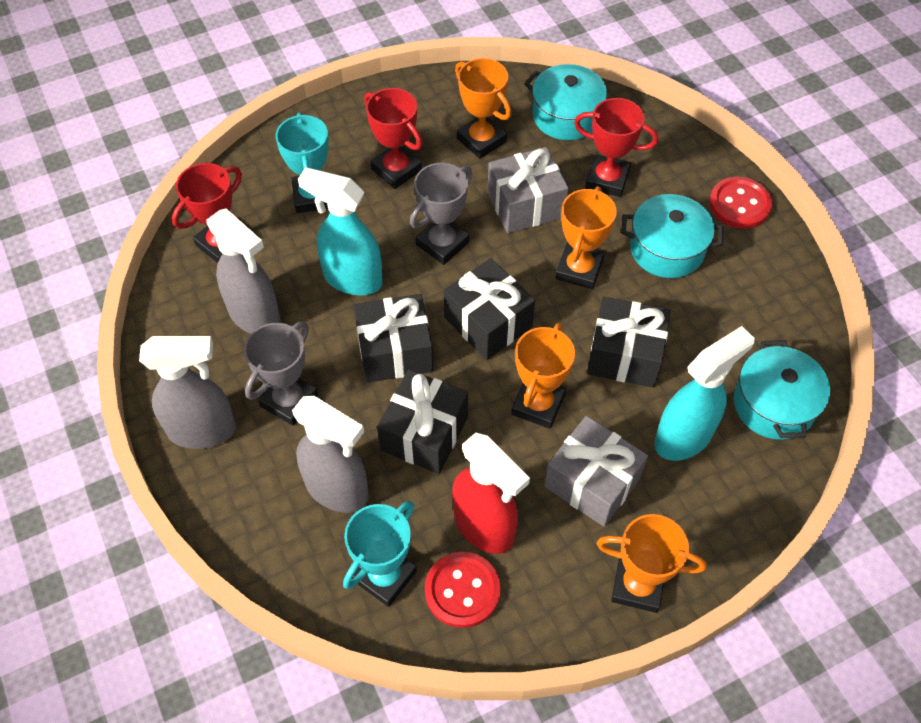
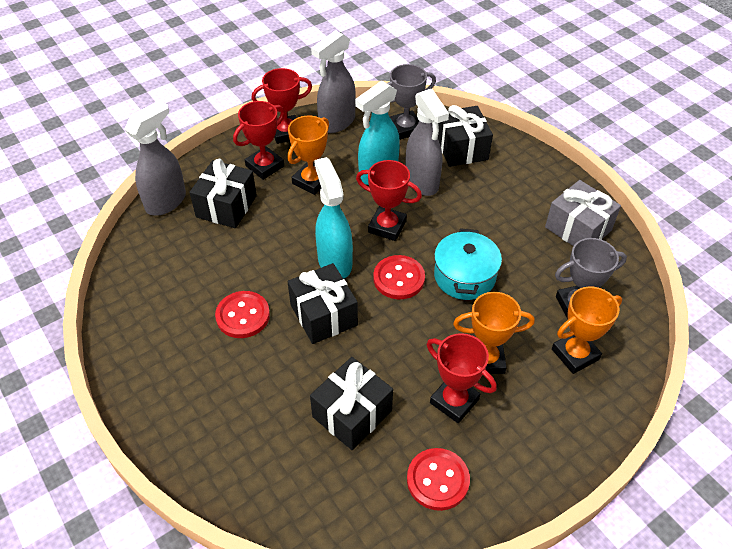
grey gift: [488,147,569,234] [544,416,648,527] = 2 -> [545,180,621,246] = 1
orange trophy: [455,58,511,159] [511,323,575,429] [556,186,617,289] [597,514,707,613] = 4 -> [287,116,329,195] [453,292,535,374] [552,286,622,374] = 3
red button: [425,552,501,628] [709,177,772,229] = 2 -> [215,291,270,338] [373,255,425,299] [407,448,470,511] = 3
red spray bottle: [452,433,530,554] = 1 -> none = 0
red trophy: [172,163,242,263] [364,88,422,189] [574,98,658,197] = 3 -> [233,101,285,180] [252,68,312,144] [356,160,422,241] [427,333,497,423] = 4
turquoise pot: [524,64,607,140] [621,194,724,278] [734,340,830,440] = 3 -> [434,228,502,300] = 1
turquoise trophy: [275,112,329,213] [343,501,417,607] = 2 -> none = 0

